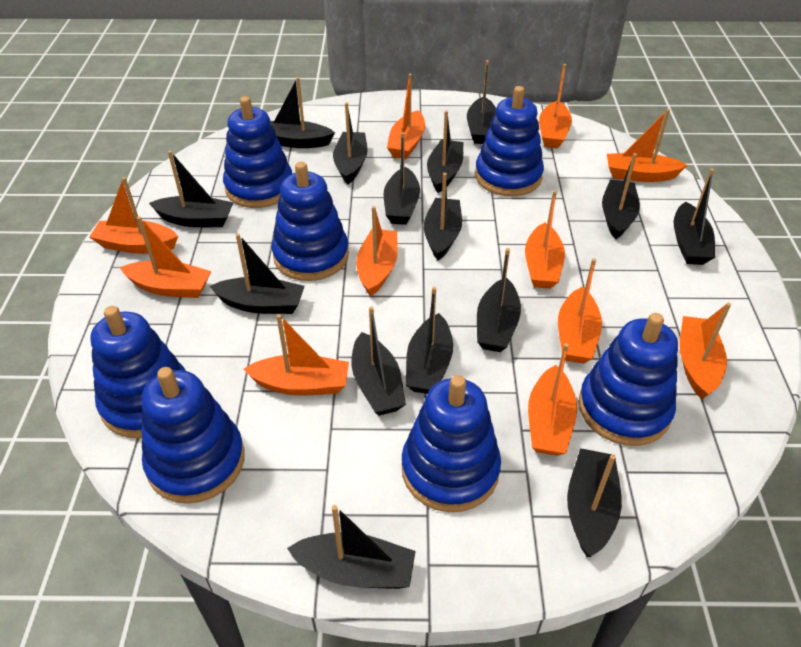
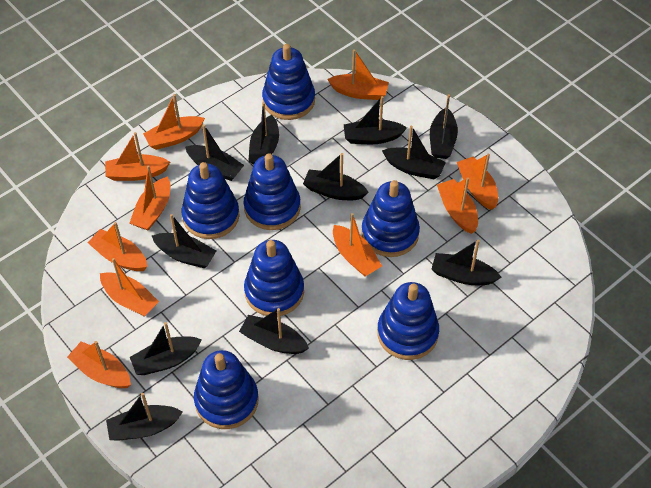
black boat: [149,151,234,227] [209,233,305,314] [270,77,335,148] [287,505,416,589] [333,102,368,185] [352,306,406,416] [384,132,420,225] [406,287,453,394] [424,173,462,260] [427,110,463,193] [467,60,496,144] [477,248,521,352] [567,448,622,557] [602,153,640,239] [673,169,715,265] = 15 -> [106,393,183,441] [130,322,202,375] [152,214,216,268] [185,124,244,181] [239,308,309,354] [248,102,279,165] [303,153,368,200] [344,96,407,144] [382,126,446,179] [430,94,458,159] [431,239,501,285] = 11
orange boat: [89,177,178,254] [120,216,211,298] [243,314,349,396] [356,206,398,297] [387,74,425,159] [525,190,565,289] [528,343,577,456] [539,64,572,148] [558,258,602,364] [607,109,687,182] [680,303,731,399] = 11 -> [67,341,131,388] [88,222,147,271] [100,258,159,317] [105,132,170,181] [130,165,170,231] [143,94,205,150] [327,49,389,100] [333,213,382,277] [437,177,478,234] [457,154,498,210] = 10

